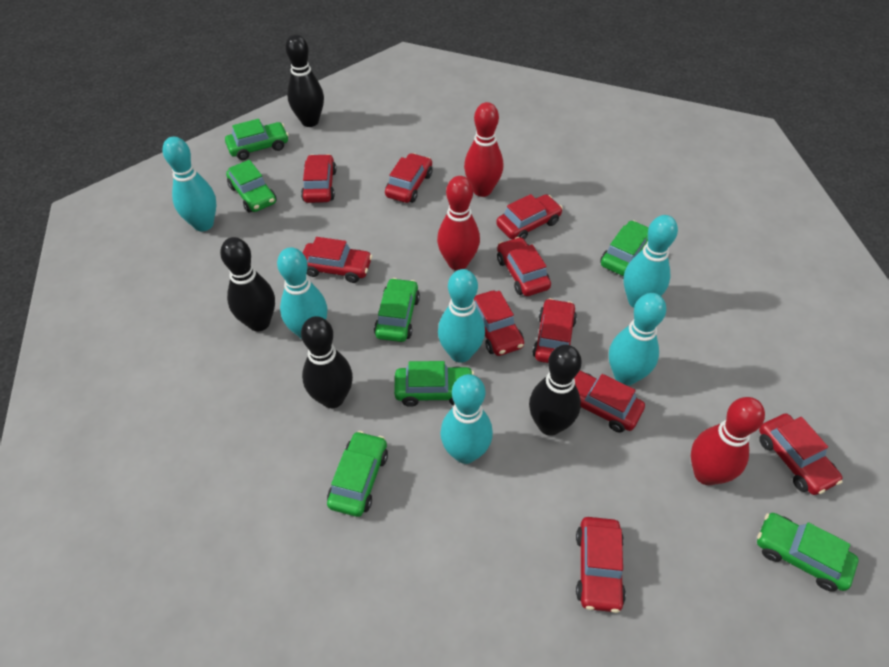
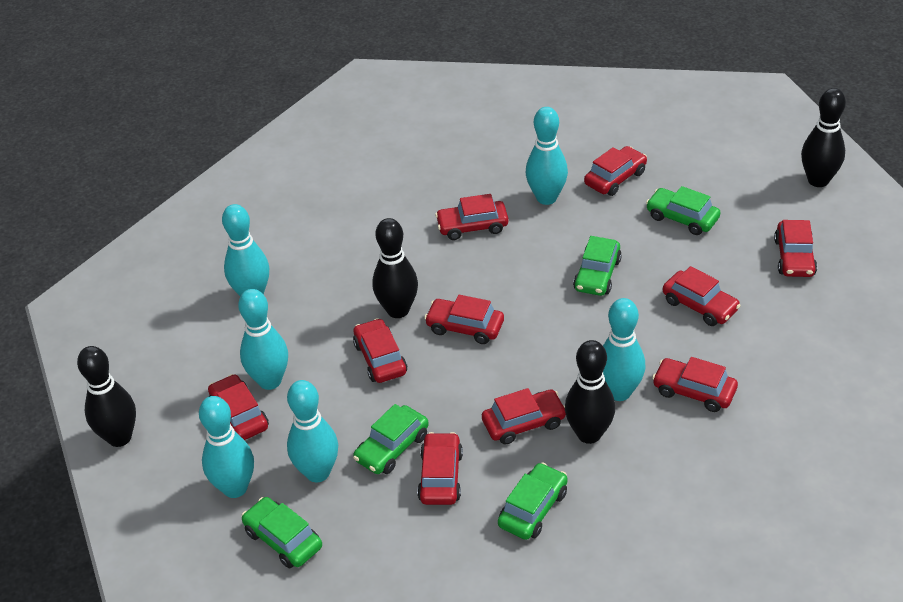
green car: [225,119,289,160] [226,160,277,213] [327,431,388,517] [374,278,420,342] [394,361,474,407] [600,220,649,276] [757,513,858,591] = 7 -> [241,497,322,568] [353,404,429,474] [498,463,568,540] [573,236,622,296] [646,186,720,235] = 5
red bowling pin: [437,176,480,271] [464,102,503,197] [691,397,765,485] = 3 -> none = 0

